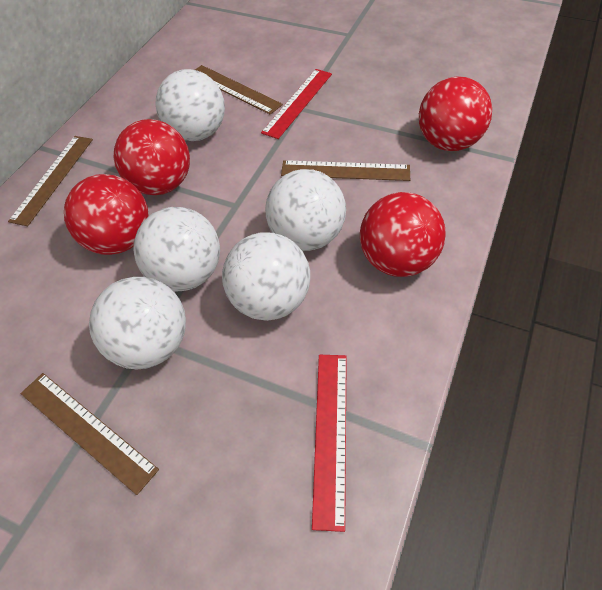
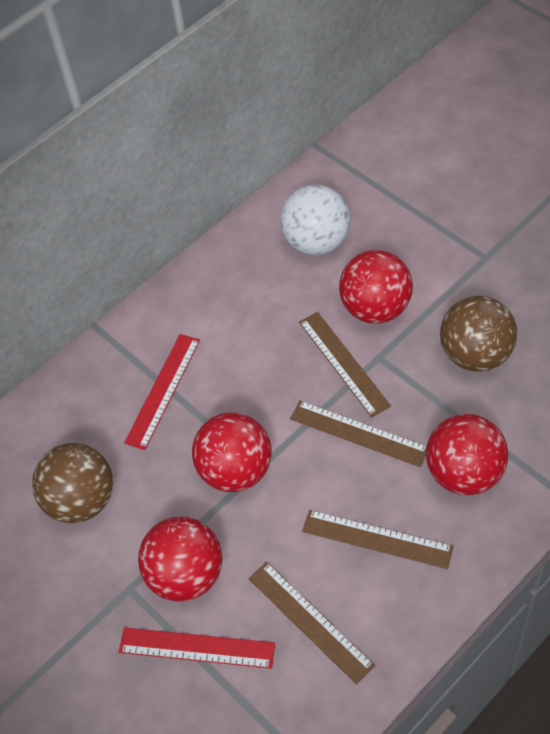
brown ball: none = 0 -> [32,443,113,523] [440,296,517,372] = 2
white ball: [89,277,186,369] [133,207,220,292] [155,69,225,141] [222,233,310,321] [265,169,346,251] = 5 -> [280,184,350,255] = 1

